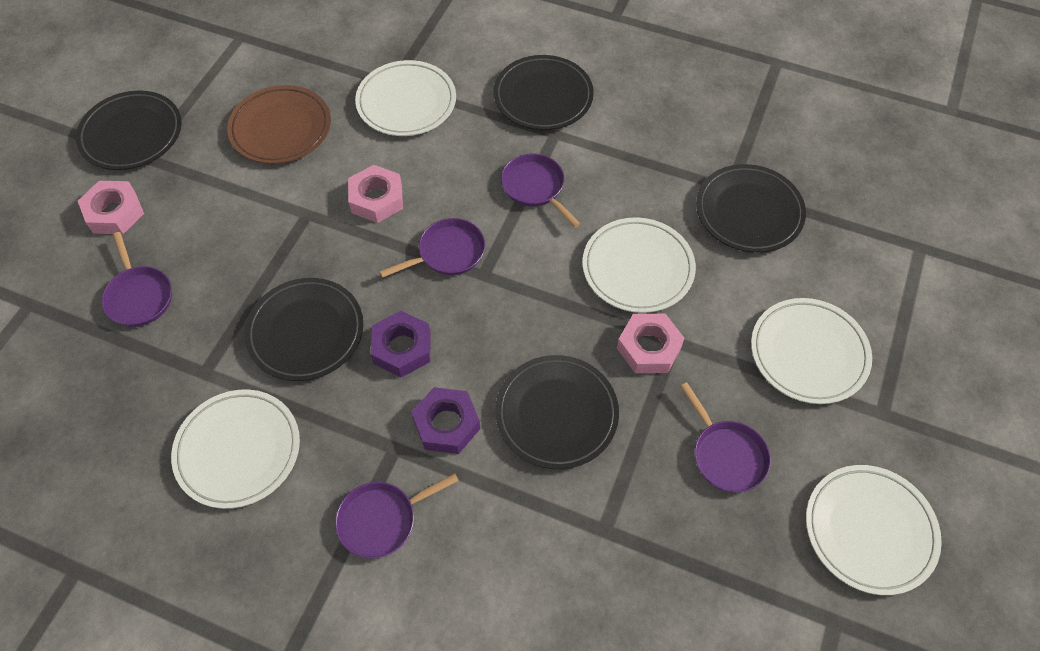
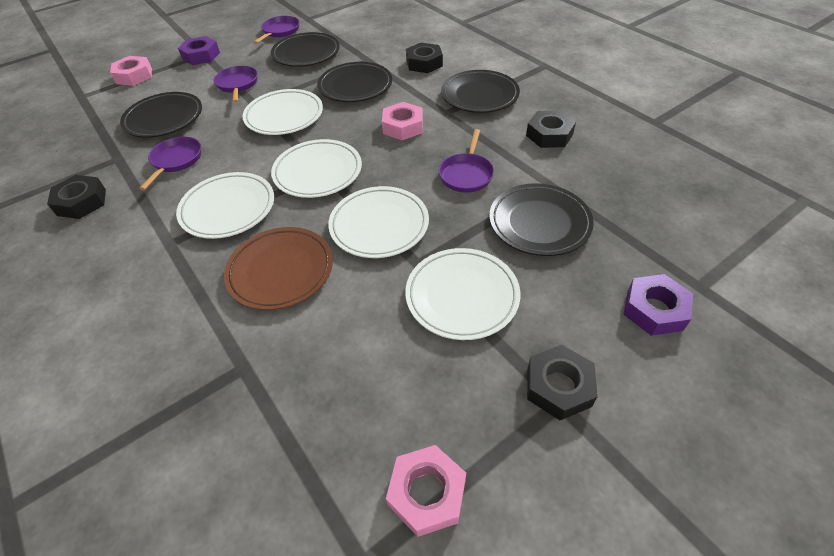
black nut: none = 0 -> [47,175,106,219] [406,42,443,73] [526,110,576,148] [527,345,598,420] = 4
purple pan: [102,232,172,327] [335,473,459,559] [379,218,485,278] [501,154,581,227] [680,382,771,493] = 5 -> [139,137,201,190] [213,66,258,103] [254,16,300,44] [439,129,494,193] = 4

